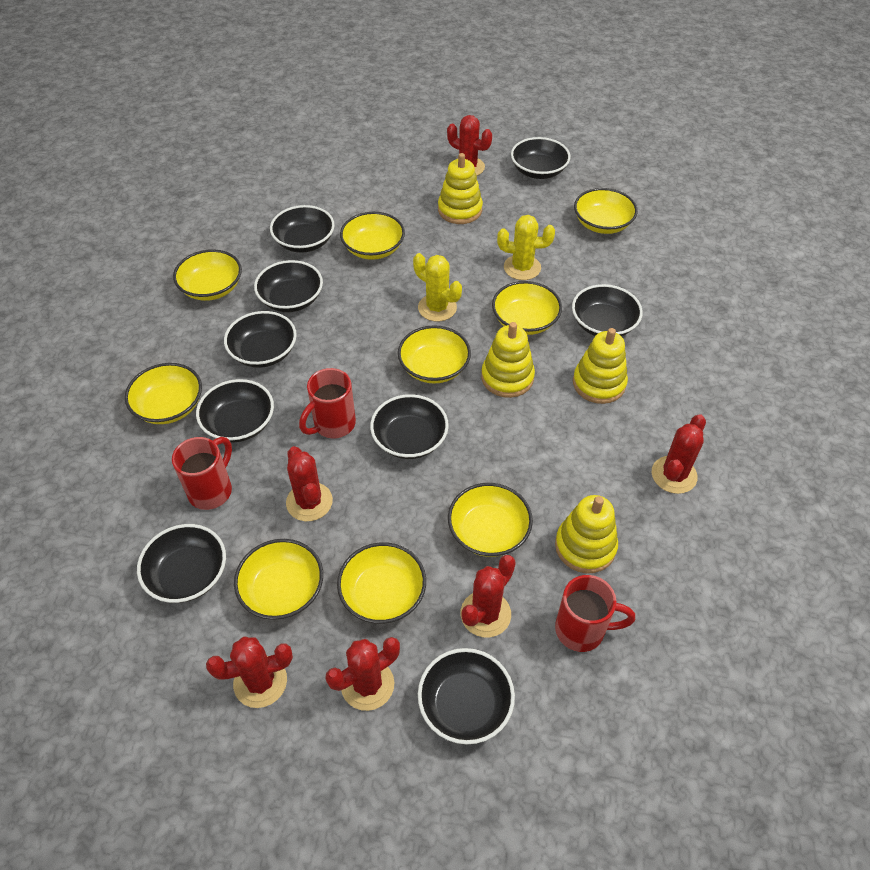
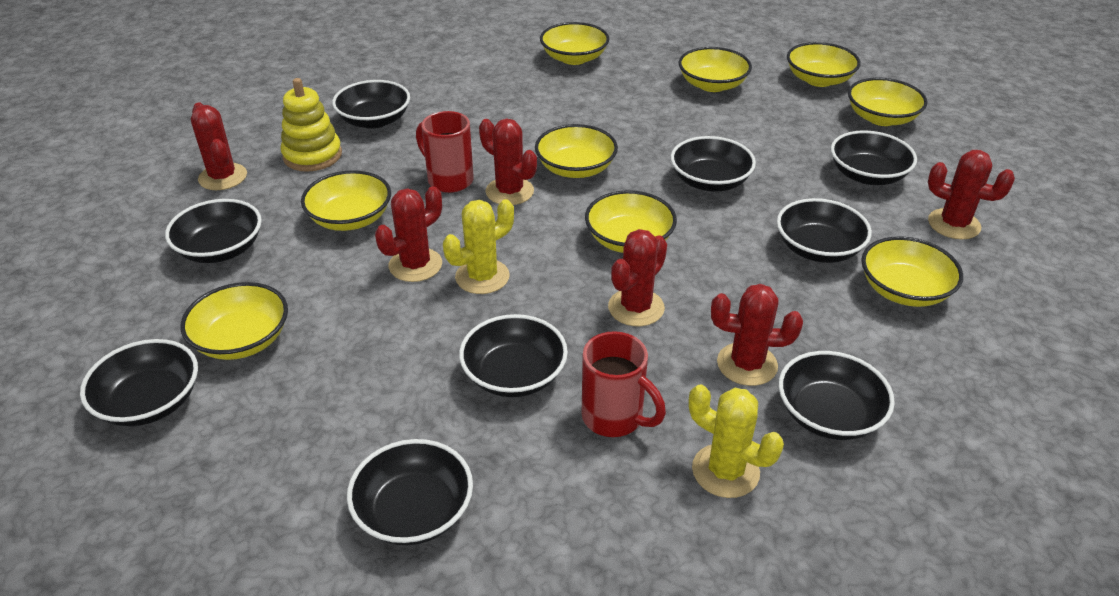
red mug: [172,437,232,510] [299,368,356,438] [555,575,635,652] = 3 -> [416,111,474,193] [582,331,666,437] = 2
yellow stacking toy: [438,153,483,224] [481,322,535,398] [555,495,618,573] [573,328,628,404] = 4 -> [281,78,342,172] = 1

